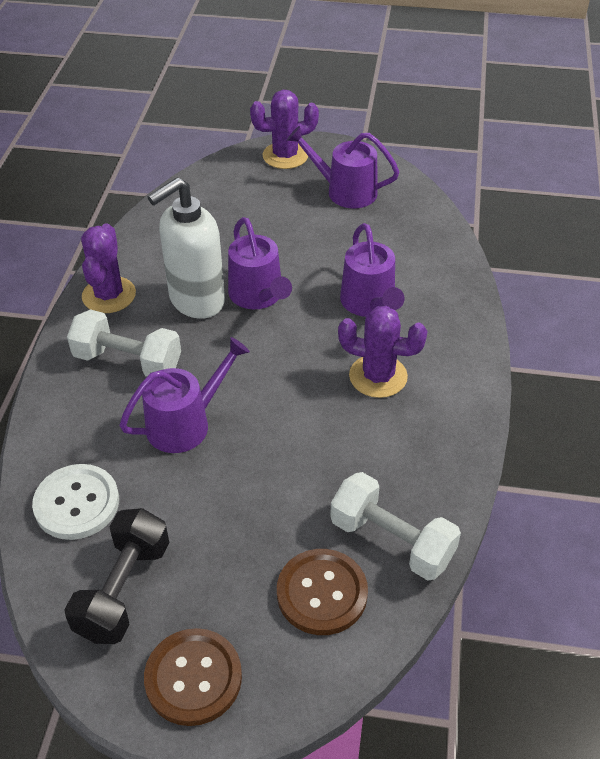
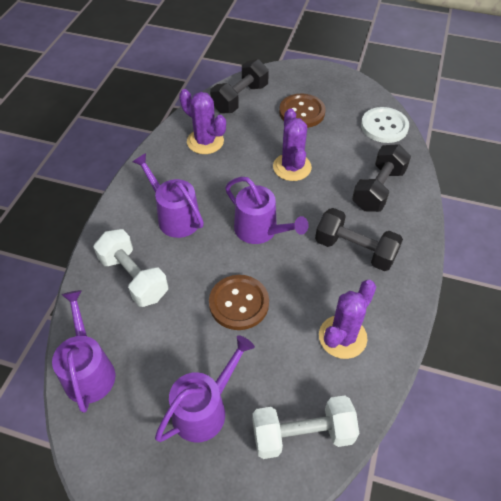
black dumbbell: [64,508,169,644] = 1 -> [210,59,269,114] [315,208,403,271] [352,144,411,212] = 3
white soap dispenser: [148,177,225,319] = 1 -> none = 0

